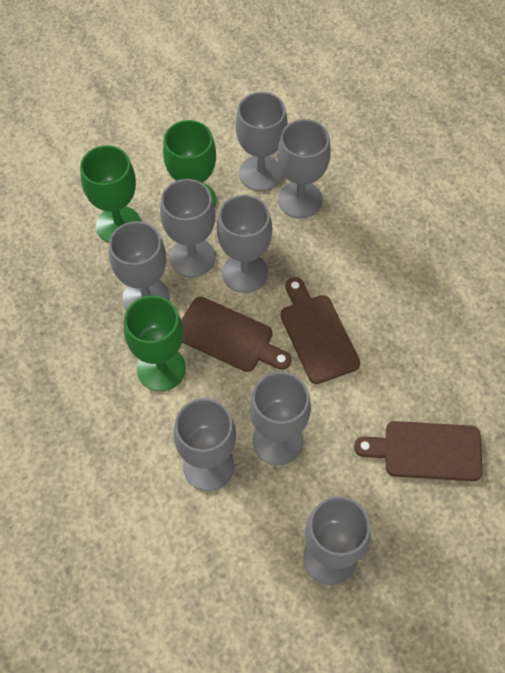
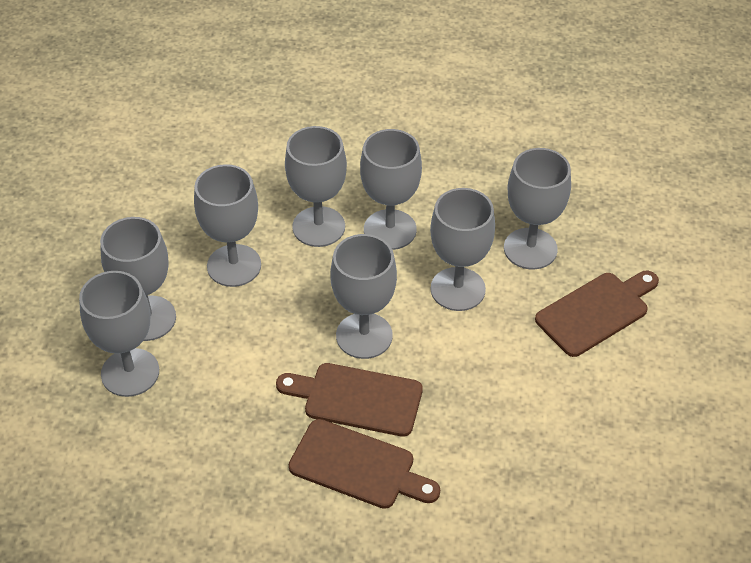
green goblet: [80,145,141,243] [124,296,186,391] [163,120,216,206] = 3 -> none = 0

